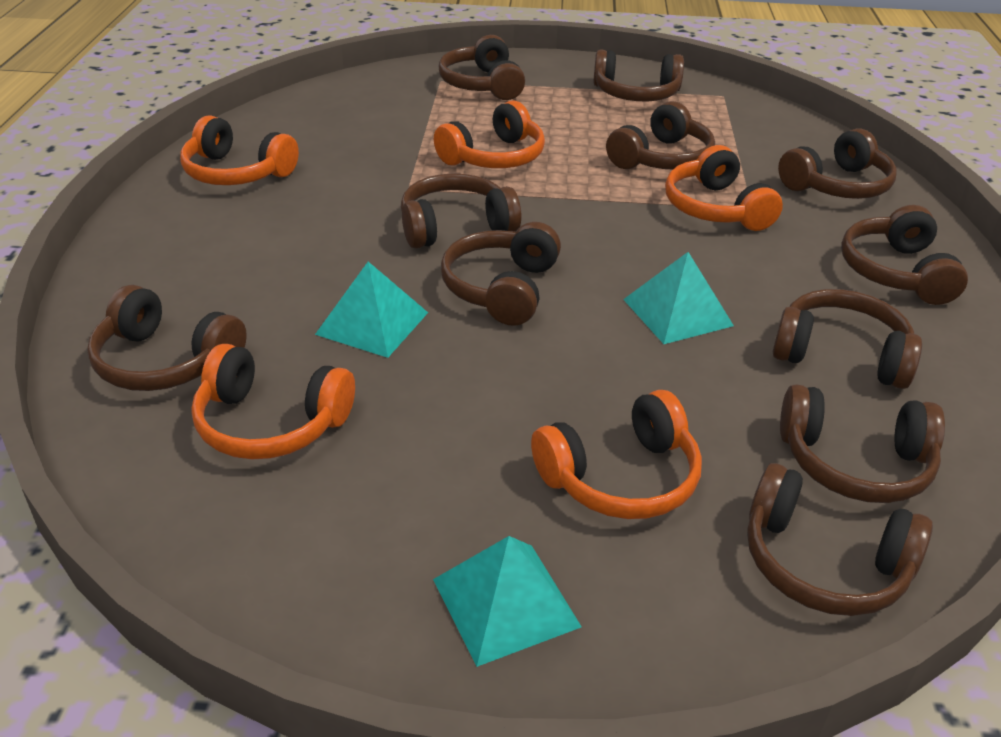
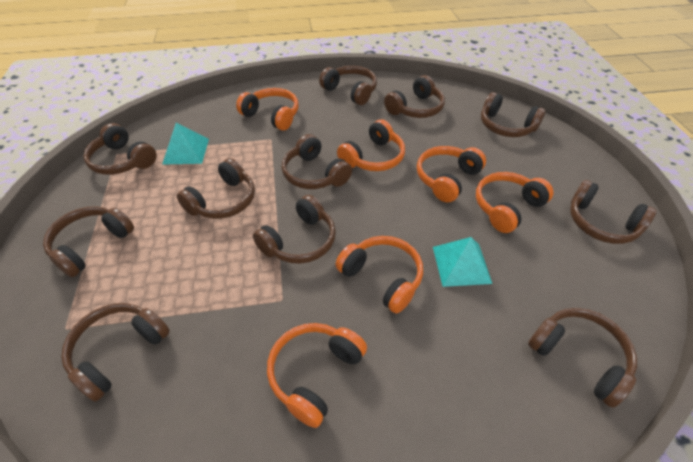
orange headphones: [180,116,299,185] [191,344,355,460] [434,100,545,168] [531,390,702,519] [665,145,783,231] = 5 -> [236,88,299,131] [267,323,367,428] [336,236,423,313] [337,119,405,171] [417,146,486,202] [476,172,554,233] = 6
turquoise pyramid: [315,262,428,358] [433,536,582,667] [623,252,734,344] = 3 -> [162,123,209,165] [433,237,492,287] = 2

